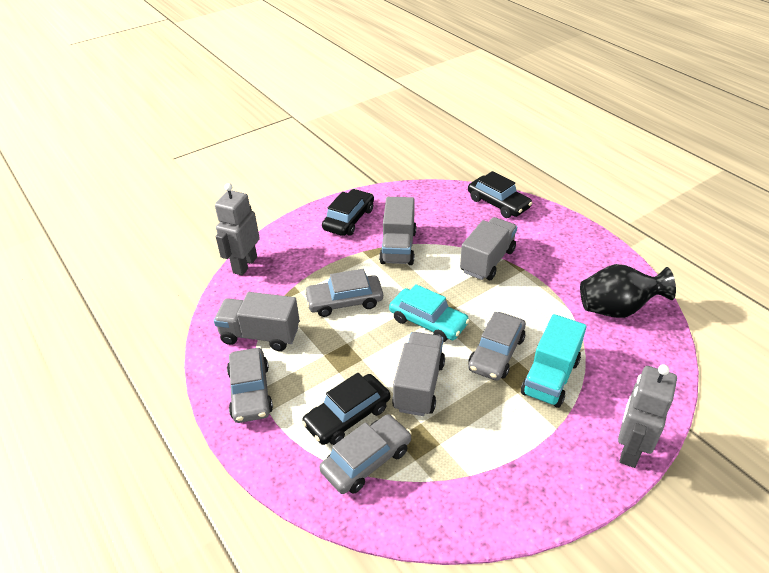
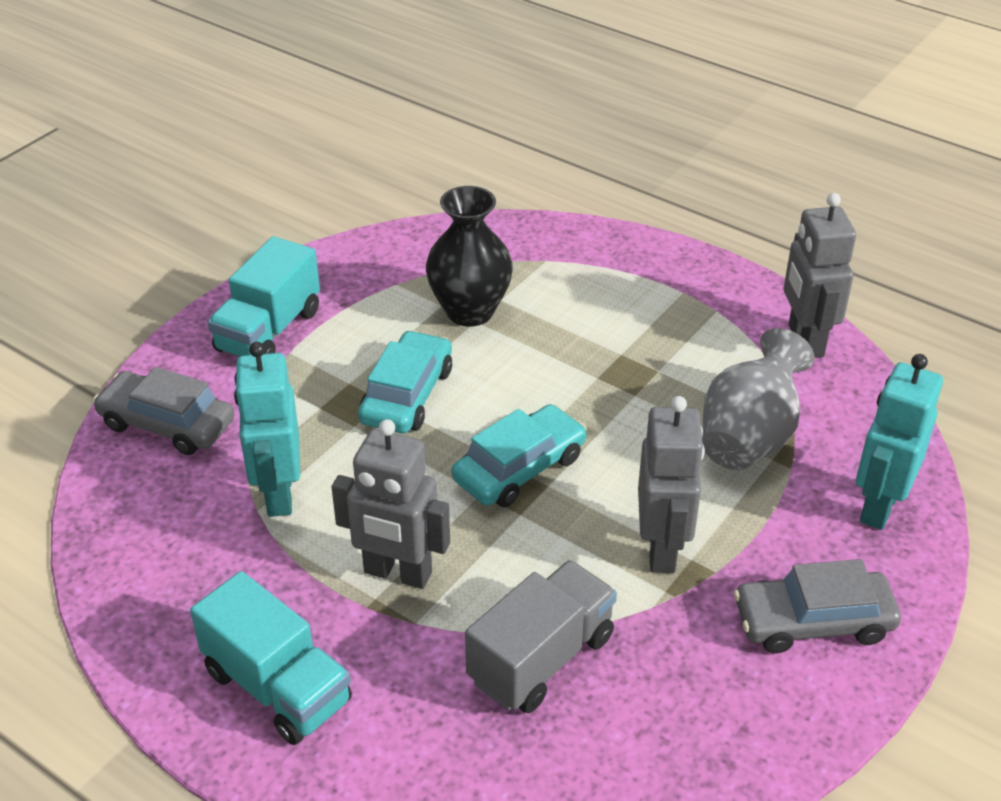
black car: [302,373,390,445] [322,189,374,236] [468,171,532,218] = 3 -> none = 0
grey car: [227,348,273,423] [304,269,383,317] [319,414,412,494] [468,312,526,381] = 4 -> [93,367,234,455] [734,559,901,653] = 2
grey robot: [215,183,260,276] [618,364,677,468] = 2 -> [332,419,450,589] [638,396,705,573] [784,193,856,358] = 3
grey truck: [214,292,300,351] [379,197,416,265] [392,332,445,416] [460,217,517,280] = 4 -> [465,560,617,713] = 1
grey vase: none = 0 -> [702,328,815,470] = 1
turquoise car: [389,284,470,342] = 1 -> [358,330,452,433] [452,404,587,507] = 2
turquoise robot: none = 0 -> [234,342,300,517] [856,354,943,530] = 2
turquoise truck: [521,314,587,408] = 1 -> [190,571,352,745] [207,236,320,357] = 2

